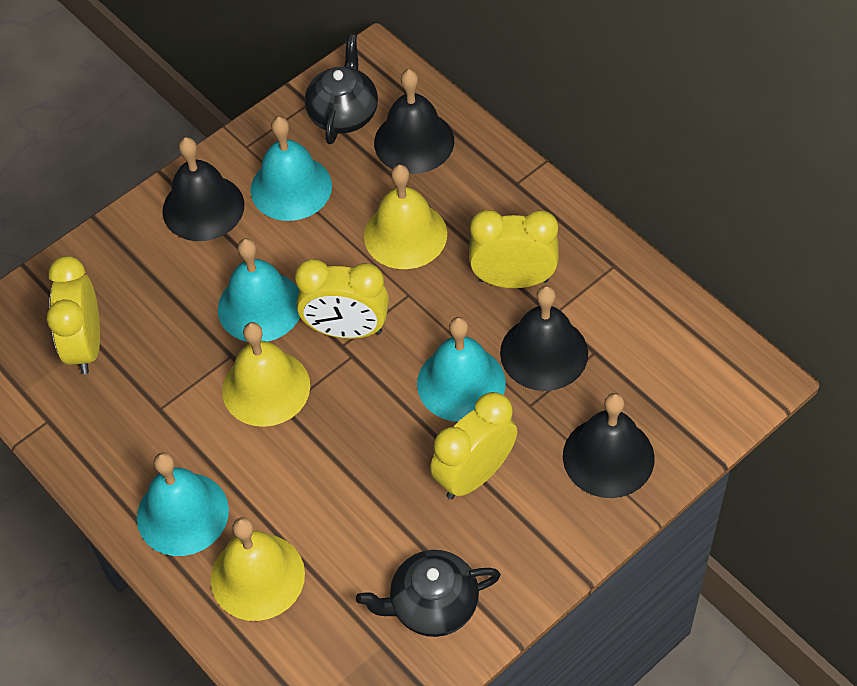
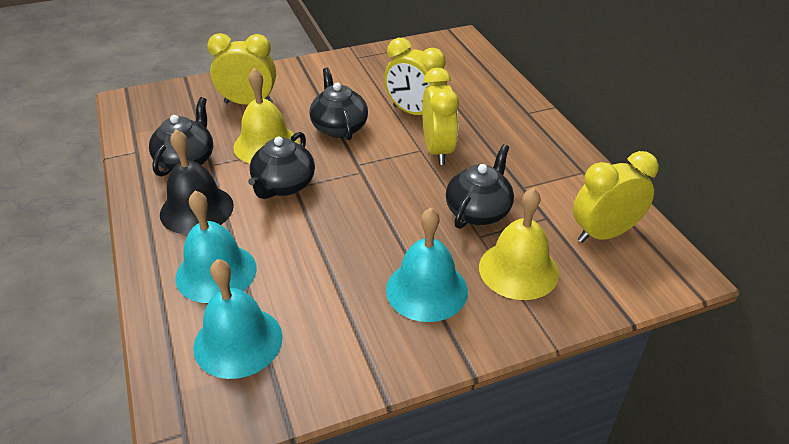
black bell: [162,137,244,241] [374,69,454,174] [500,286,588,391] [563,393,655,498] = 4 -> [160,129,234,235] = 1
black teapot: [305,34,378,144] [356,550,501,637] = 2 -> [149,97,213,177] [248,132,315,199] [310,68,368,140] [446,144,514,229] = 4
turquoise bell: [137,452,229,556] [218,238,300,342] [250,117,332,221] [417,317,506,422] = 4 -> [175,191,257,303] [193,259,283,379] [386,208,468,322] = 3
yellow bell: [211,517,305,621] [222,322,310,427] [364,165,447,269] = 3 -> [233,68,299,163] [479,188,559,300] = 2

